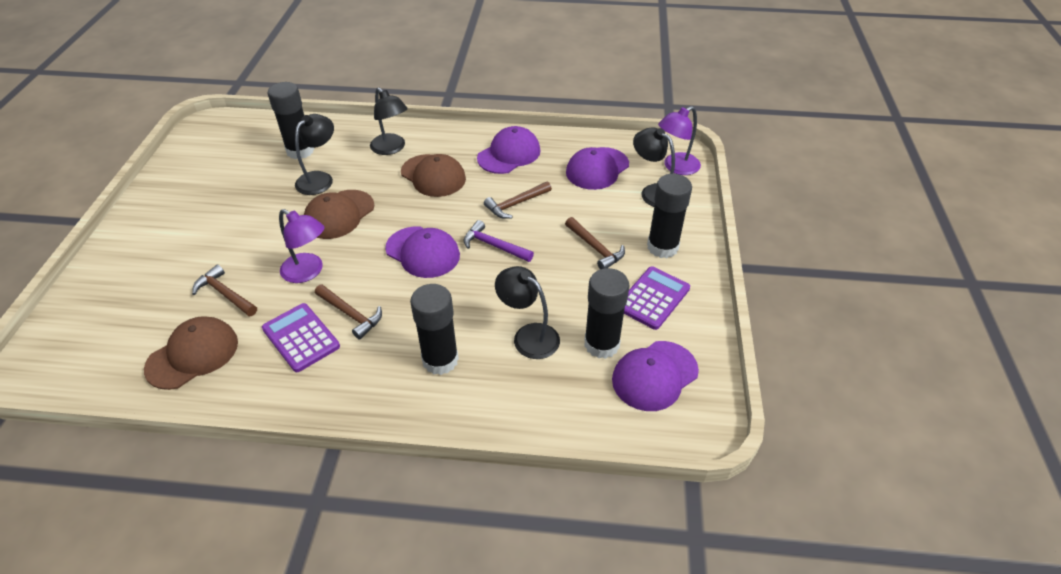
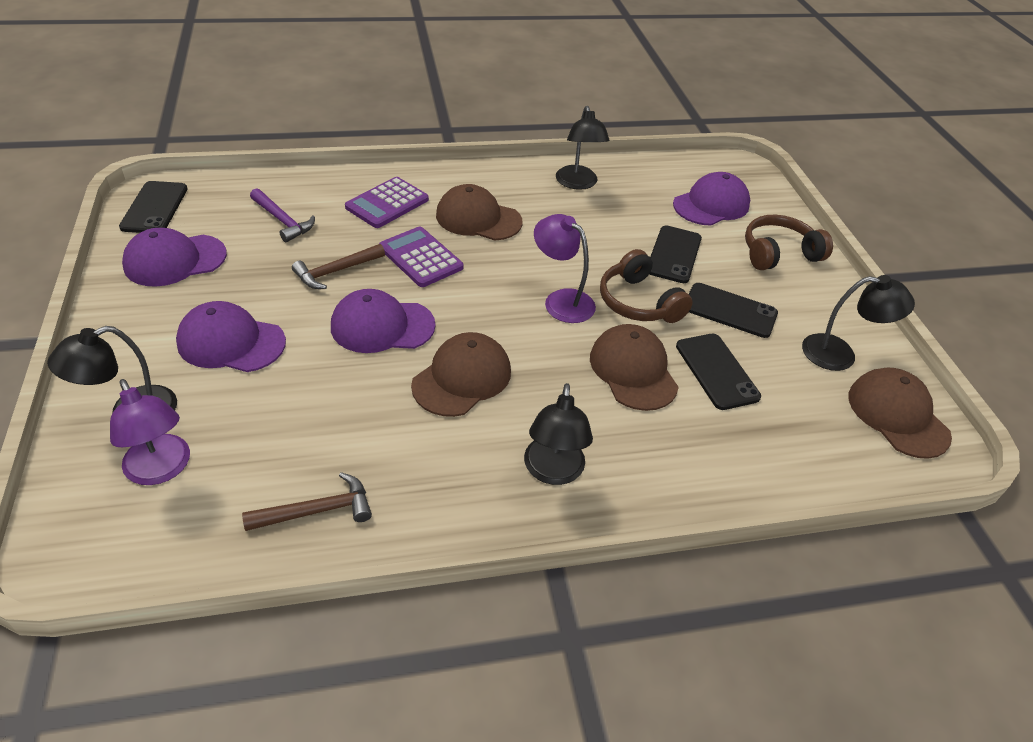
black glue stick: [268,82,314,159] [410,284,459,375] [584,268,629,359] [647,174,692,258] = 4 -> none = 0
black phone: none = 0 -> [119,181,188,233] [649,225,702,283] [676,334,761,410] [689,283,778,338] = 4
brown cap: [144,316,238,390] [304,190,374,239] [401,154,466,197] = 3 -> [411,332,511,417] [436,184,523,241] [590,324,679,411] [848,367,952,459] = 4
brown hammer: [192,264,257,316] [315,284,382,340] [484,181,552,219] [565,217,625,269] = 4 -> [242,472,372,531] [292,244,385,289] = 2
brown headphones: none = 0 -> [600,249,693,323] [745,215,833,270] = 2

